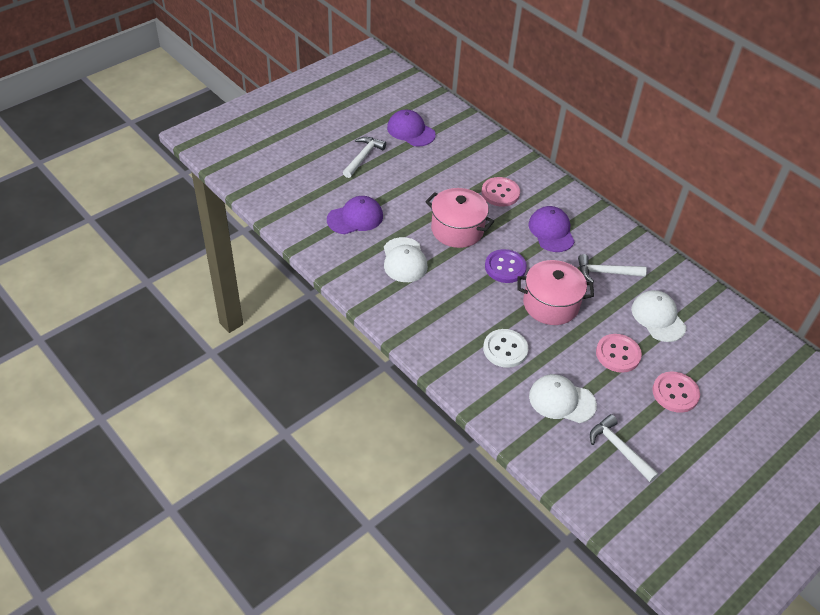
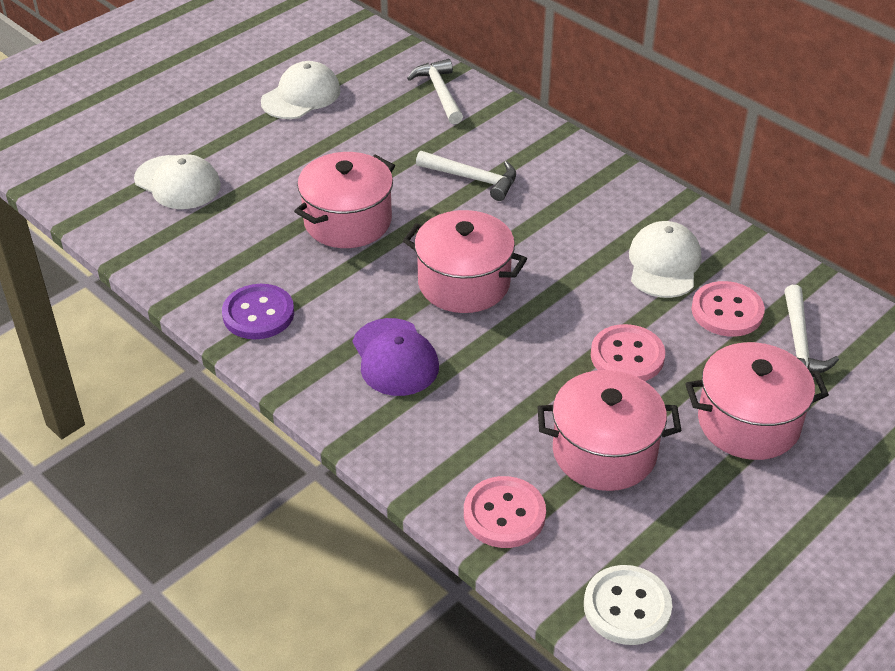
pink pot: [425,188,494,248] [517,260,594,325] = 2 -> [294,152,395,248] [403,210,527,313] [537,370,681,491] [685,342,829,460] = 4
purple cap: [327,196,383,234] [387,110,436,146] [528,206,575,252] = 3 -> [353,318,439,396] = 1

